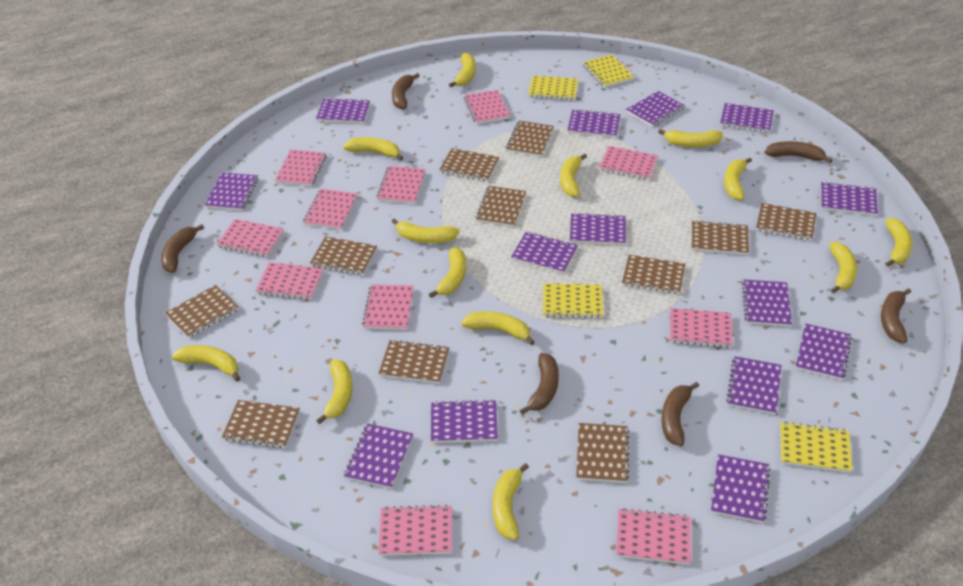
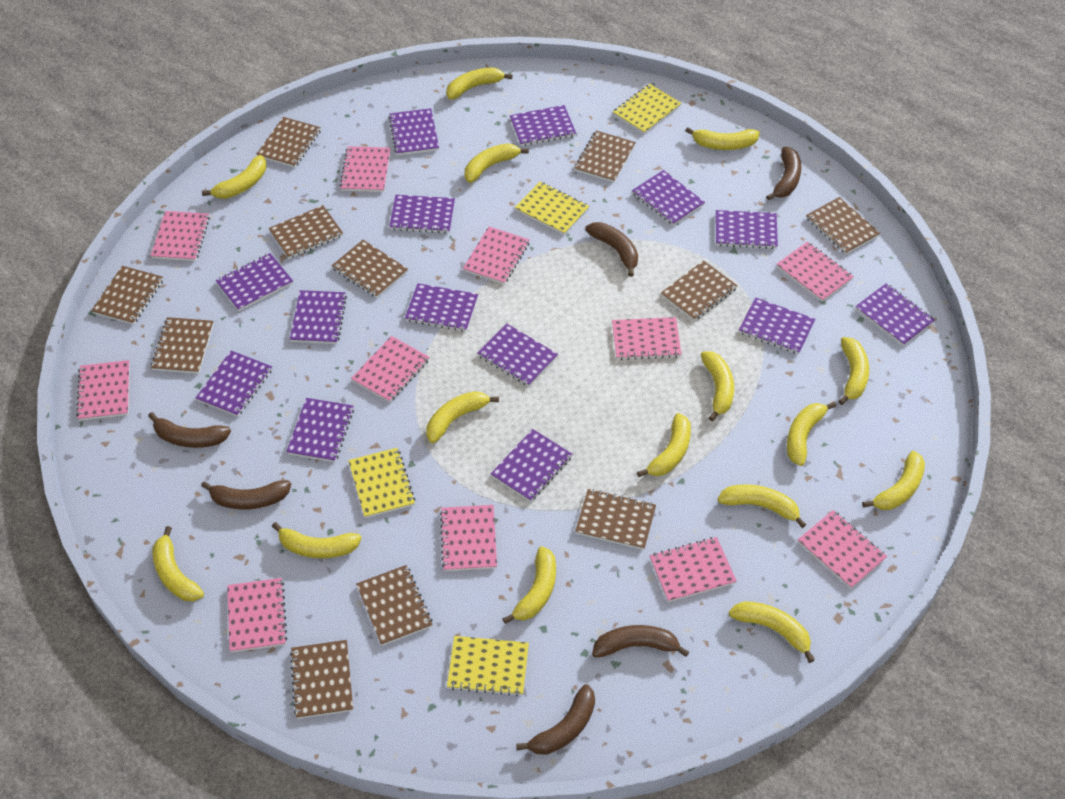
yellow banana: [172,345,240,382] [316,360,353,424] [343,137,403,160] [392,218,459,243] [429,247,466,298] [449,53,476,87] [461,311,535,345] [493,463,529,540] [560,154,587,197] [658,129,723,147] [724,158,752,200] [830,242,857,294] [886,218,913,267] = 13 -> [153,526,204,601] [202,155,266,199] [272,522,362,558] [426,391,499,443] [446,67,513,100] [465,143,529,183] [502,546,556,624] [637,413,691,477] [685,127,760,150] [701,352,734,421] [717,484,806,528] [729,601,814,663] [787,402,836,466] [838,337,869,405] [862,451,925,510] = 15

